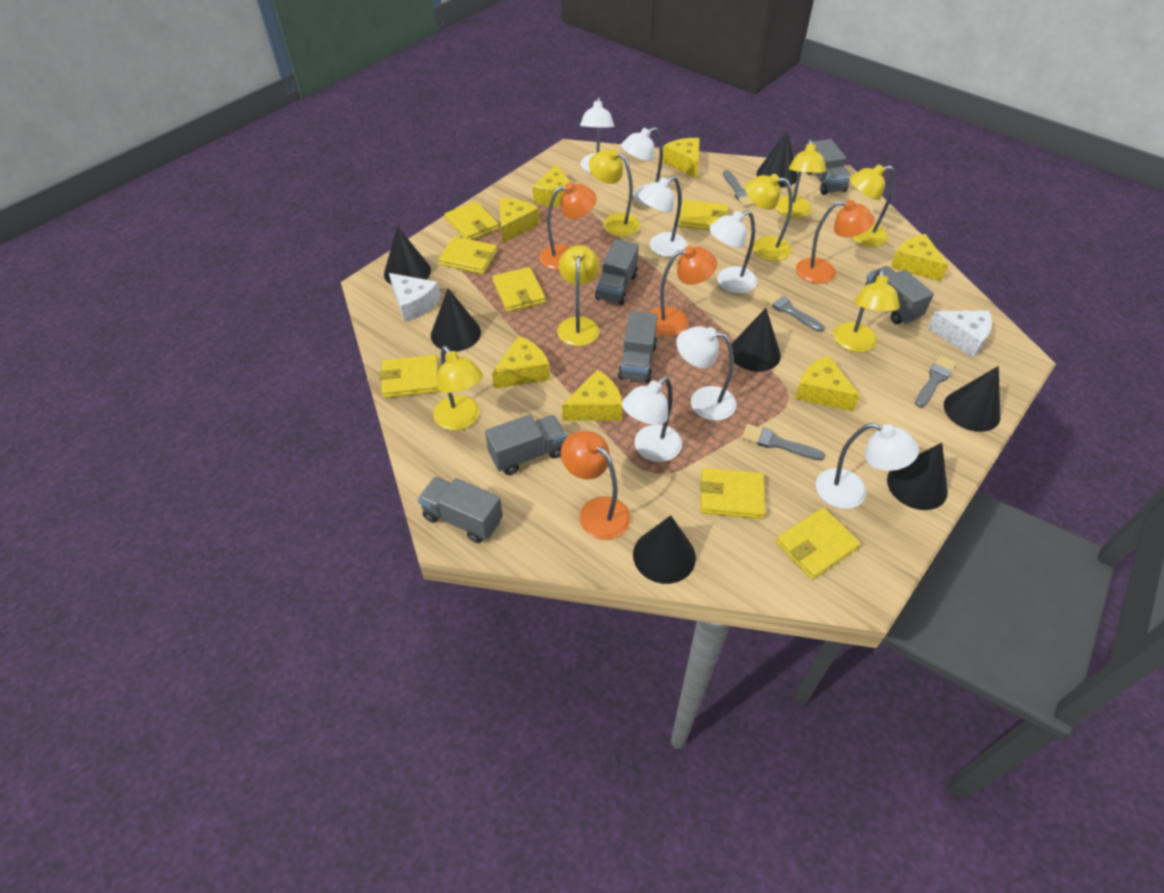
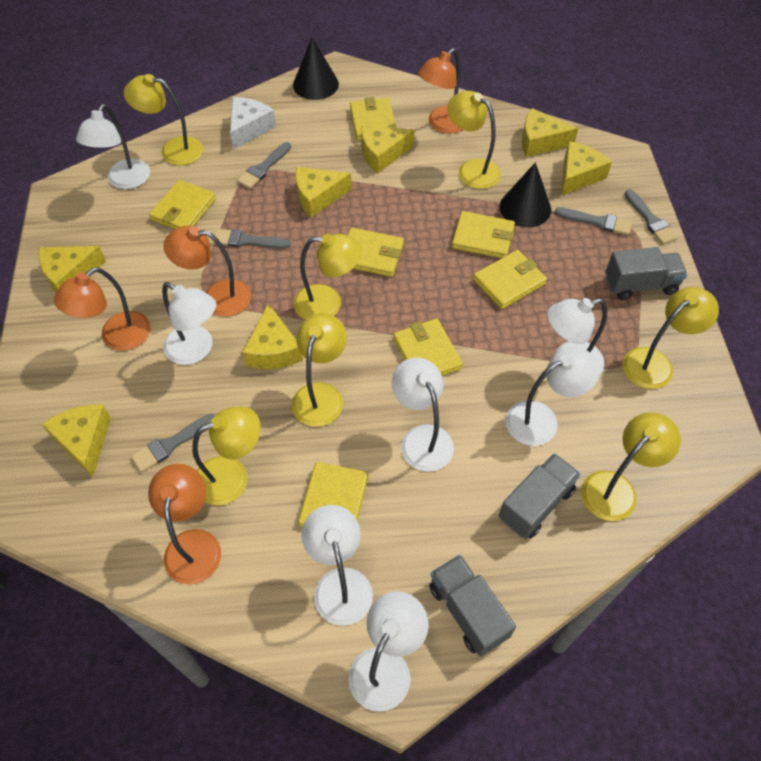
black cone: [384,226,431,285] [431,288,481,351] [633,515,696,584] [731,308,781,372] [757,131,798,187] [887,443,948,510] [944,366,1001,432] = 7 -> [293,37,339,100] [500,162,551,227] = 2
grey brush: [723,170,756,207] [742,424,825,461] [761,290,825,332] [915,355,957,407] = 4 -> [131,414,215,472] [213,229,291,249] [237,142,291,189] [555,207,632,235] [624,189,678,244] = 5
grey truck: [418,477,503,543] [485,415,566,475] [595,239,639,305] [618,311,657,383] [806,139,851,195] [865,266,934,324] = 6 -> [429,555,516,657] [499,453,581,539] [606,247,688,300] = 3
white cheese: [389,273,441,322] [927,310,992,358] = 2 -> [230,97,276,150] = 1

